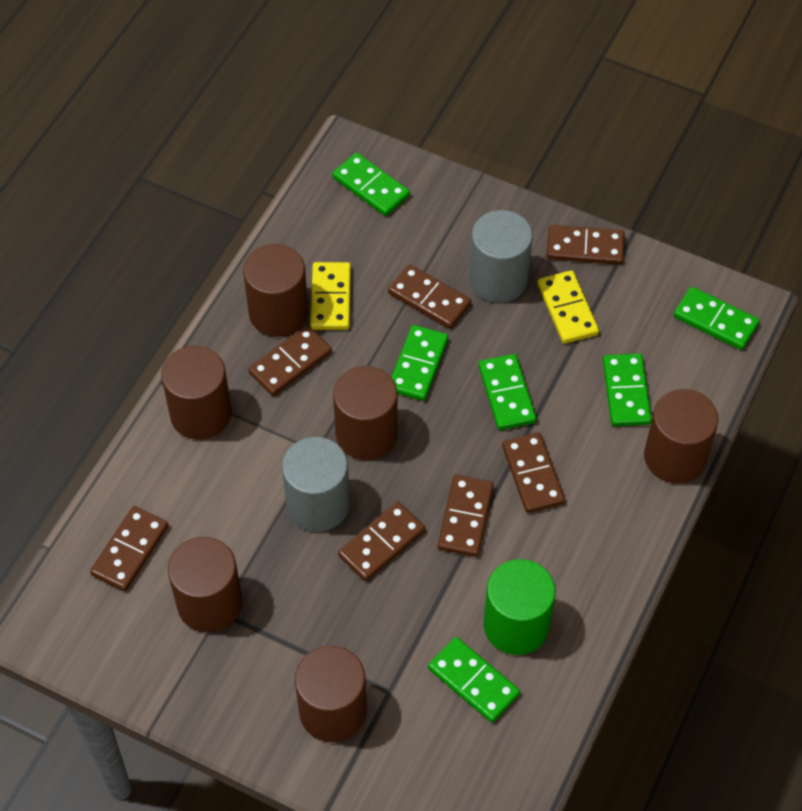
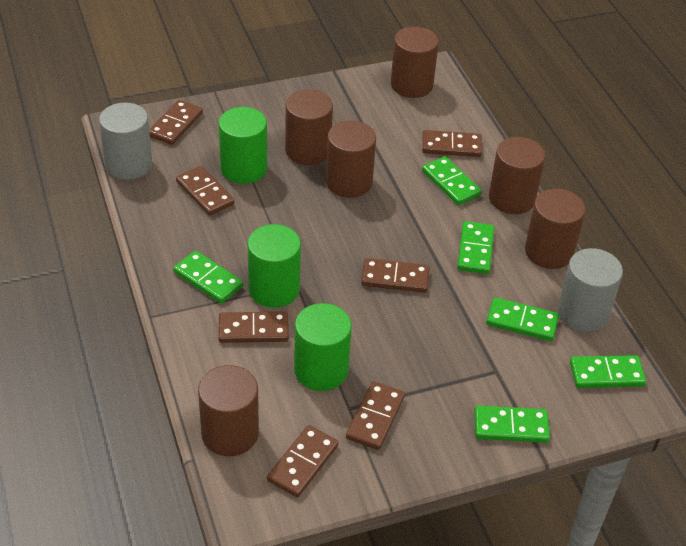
green cylinder: [484,559,555,655] = 1 -> [218,107,267,184] [247,224,301,308] [294,303,352,391] = 3
yellow domino: [310,262,351,330] [537,270,599,344] = 2 -> none = 0

